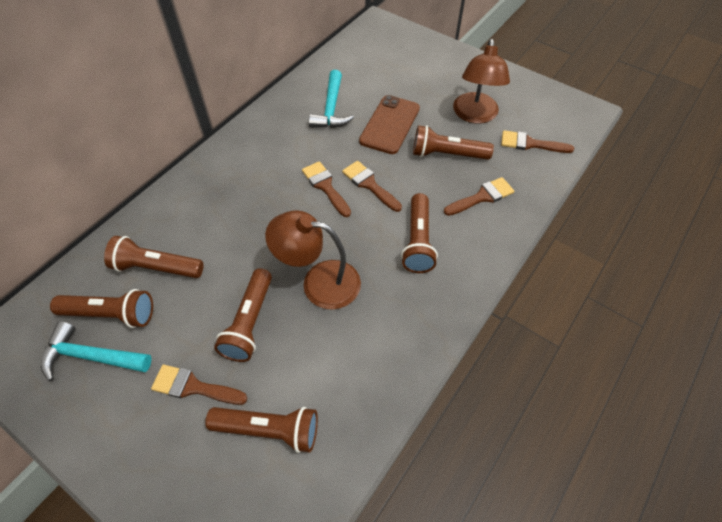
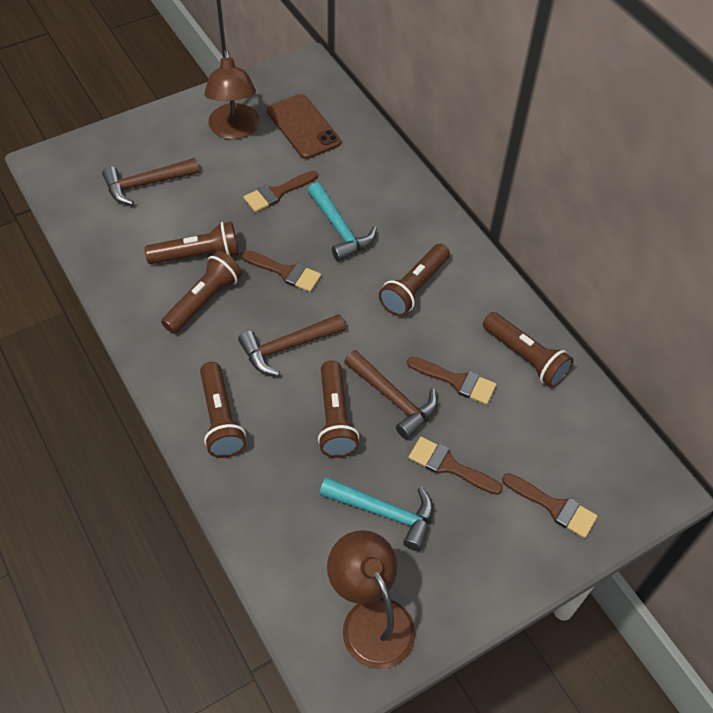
brown hammer: none = 0 -> [102,158,199,205] [238,314,345,376] [344,350,438,439] = 3

